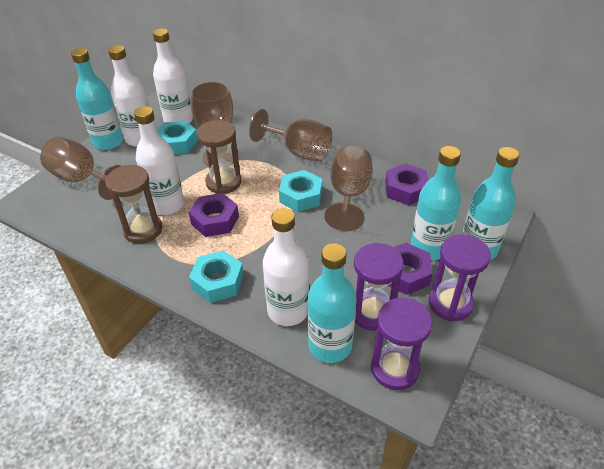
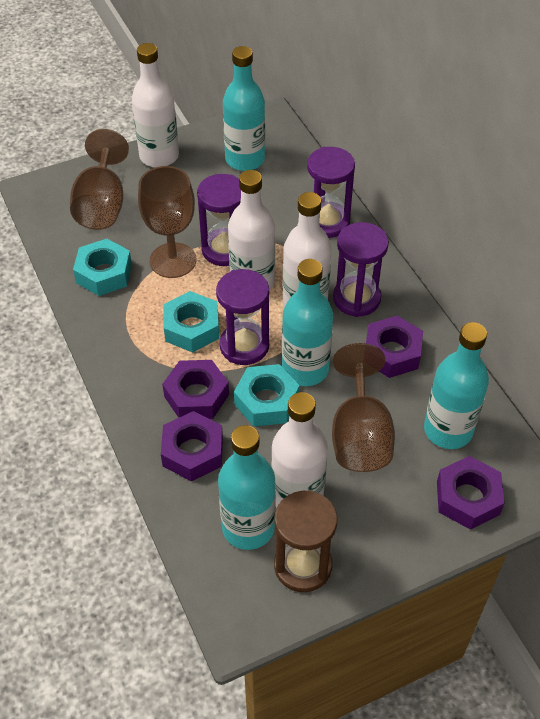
brown goblet: [40,137,121,200] [191,81,233,167] [249,109,332,162] [324,145,373,231] = 4 -> [70,129,129,230] [138,166,196,278] [332,343,395,472] = 3
brown hourglass: [105,165,162,244] [197,120,241,194] = 2 -> [274,490,337,592] = 1
purple hourglass: [354,242,404,331] [371,298,433,390] [428,234,491,321] = 3 -> [197,174,241,266] [216,269,269,365] [307,147,355,238] [333,222,389,317] = 4
purple nut: [189,193,239,237] [385,163,429,205] [389,243,433,295] = 3 -> [161,411,223,481] [162,360,229,419] [366,316,423,378] [437,456,505,530] = 4

